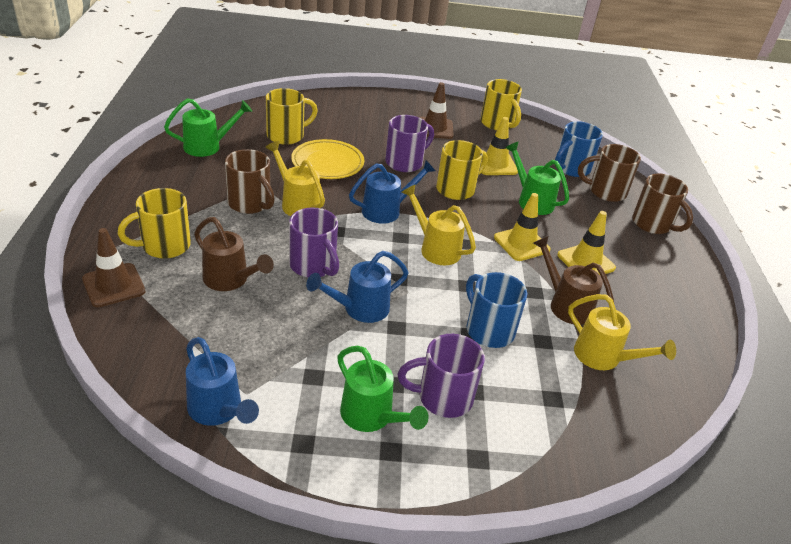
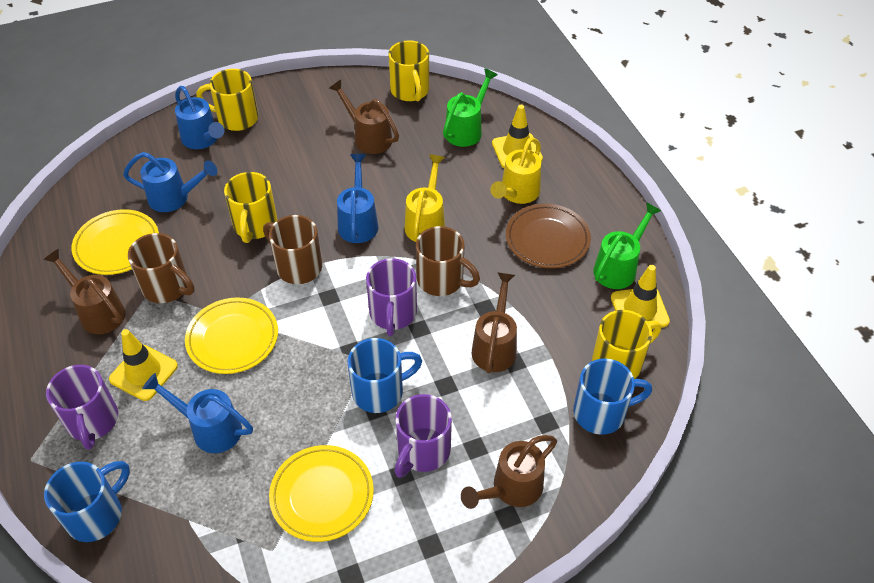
blue mug: [466,272,527,348] [555,121,603,177] = 2 -> [44,461,130,542] [348,338,422,413] [573,359,652,435] = 3
blue watering can: [186,337,259,426] [306,251,409,323] [349,160,435,224] = 3 -> [123,152,217,212] [142,373,253,453] [175,86,224,149] [337,154,378,243] = 4
brown plate: none = 0 -> [506,204,591,268] = 1
brown traffic cone: [82,228,146,307] [419,82,454,139] = 2 -> none = 0
brown watering can: [194,217,274,291] [533,236,614,325] = 2 -> [43,249,126,334] [329,80,399,154] [461,435,557,509] [472,272,517,373] = 4
green watering can: [164,98,252,157] [337,346,428,432] [505,142,569,215] = 3 -> [443,68,498,147] [593,202,661,289] = 2
yellow plate: [291,139,364,179] = 1 -> [71,209,159,275] [185,297,278,374] [269,445,374,542] = 3
yellow watering can: [265,141,325,216] [402,185,476,265] [568,294,676,370] = 3 -> [405,154,445,242] [490,137,541,204] = 2

